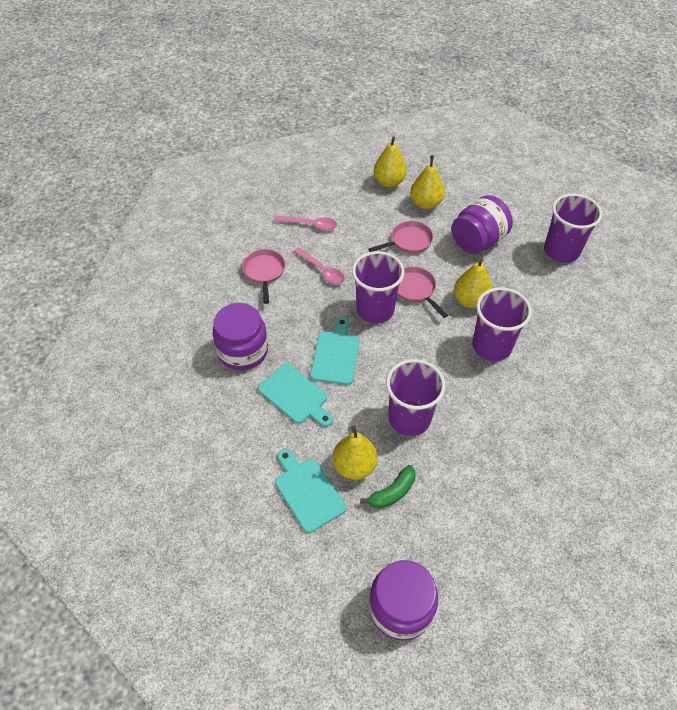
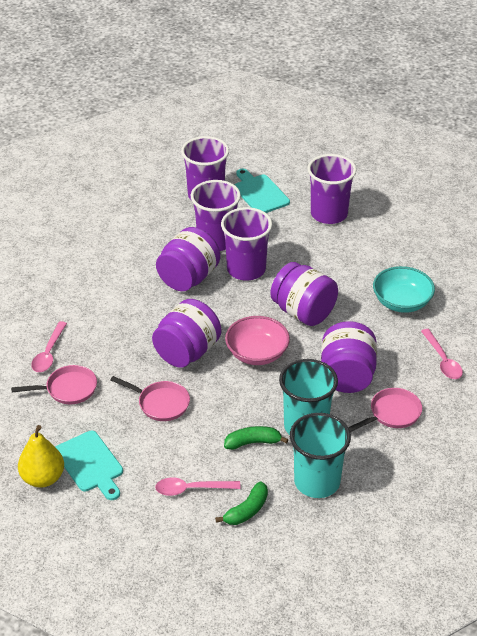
green banana: [360,465,416,509] = 1 -> [215,482,268,525] [224,426,288,450] = 2
pink bowl: none = 0 -> [225,316,290,365] = 1
pink spoon: [274,216,337,230] [293,248,345,284] = 2 -> [31,321,67,372] [155,478,241,496] [421,329,463,379] = 3
purple jar: [213,303,268,370] [369,560,438,641] [451,195,513,254] = 3 -> [152,299,221,368] [156,227,220,291] [270,262,338,326] [321,321,377,393] = 4
turquoise bowl: none = 0 -> [373,266,435,313] = 1
turquoise cup: none = 0 -> [279,359,338,435] [290,413,351,498] = 2
turquoise cutting board: [258,363,333,427] [275,449,346,533] [310,317,360,385] = 3 -> [56,431,123,500] [235,168,290,213] = 2
yellow pear: [332,426,378,480] [373,136,407,187] [410,155,445,209] [454,258,492,308] = 4 -> [18,425,64,488] = 1

